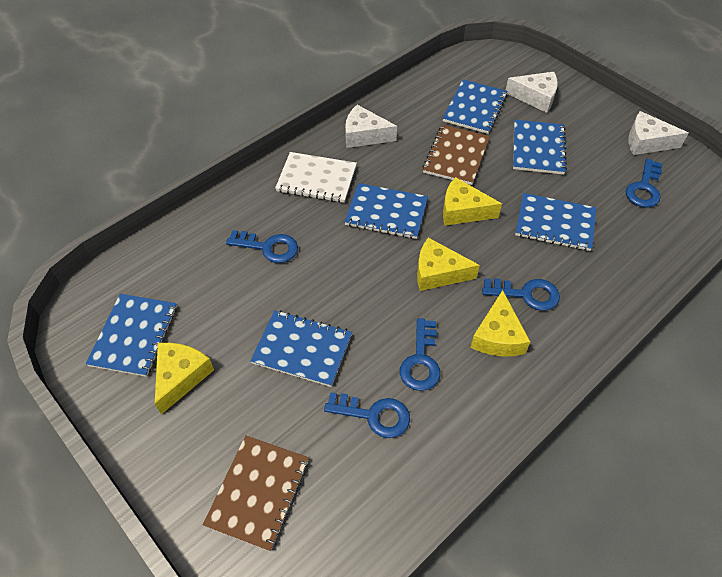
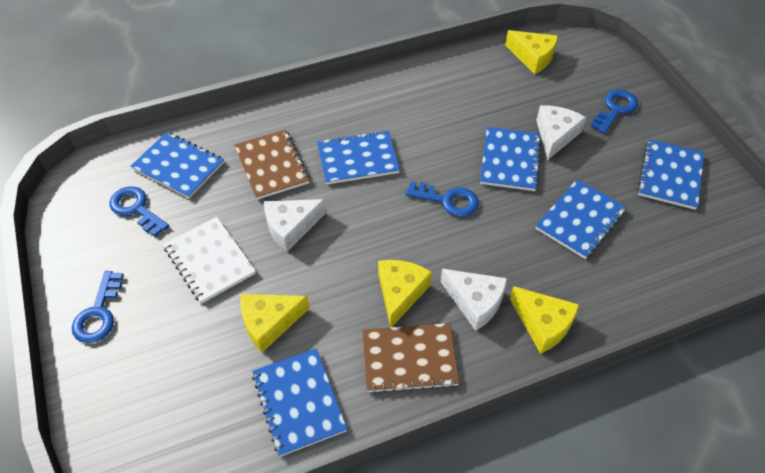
blue key: [226,230,298,263] [324,392,410,438] [400,318,440,391] [482,278,560,311] [626,159,662,208] = 5 -> [72,271,124,343] [110,186,169,237] [405,181,479,217] [591,90,638,134] = 4

